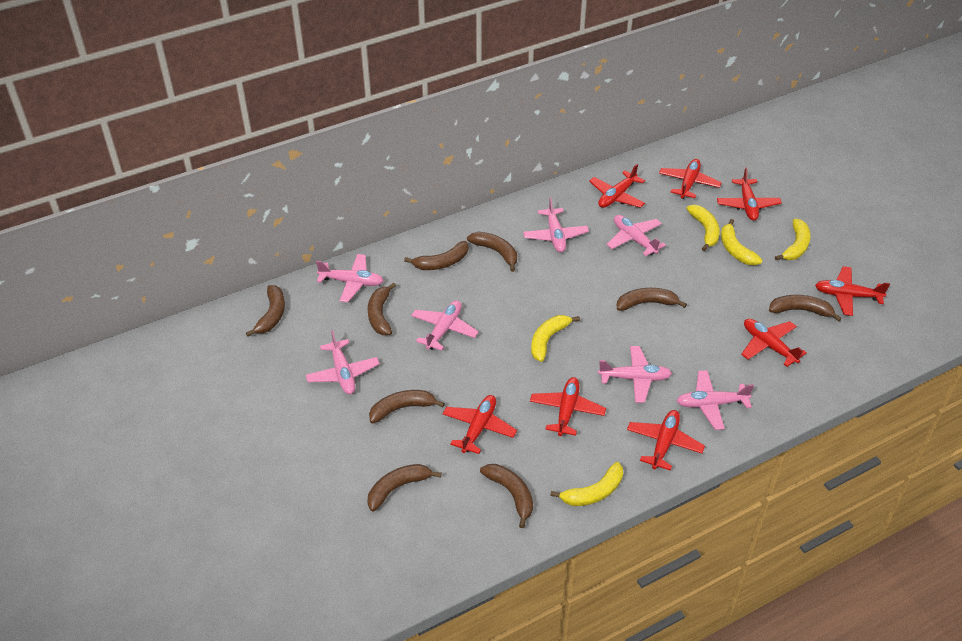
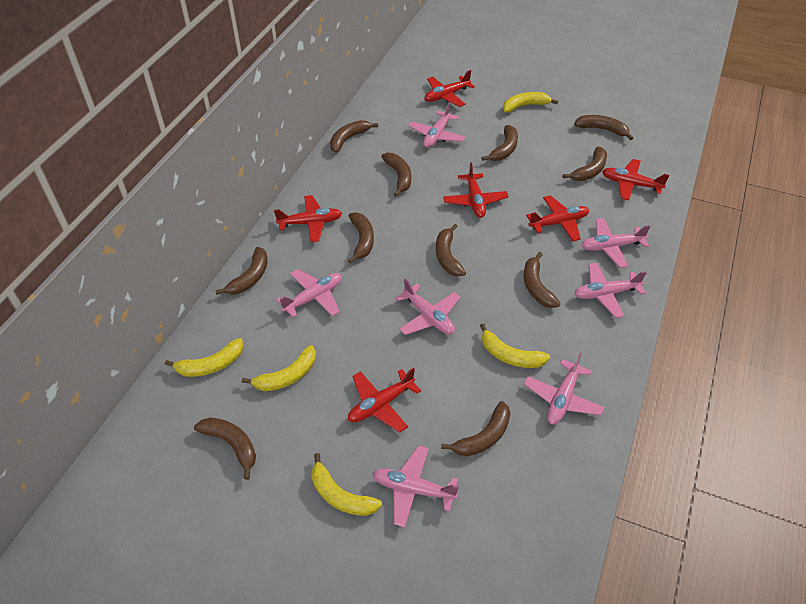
brown banana: [246,285,285,337] [367,464,442,512] [368,282,396,335] [369,390,445,423] [404,241,468,270] [467,232,517,272] [480,464,533,528] [617,288,687,311] [769,295,842,321] = 9 -> [194,418,256,480] [215,247,267,295] [330,120,378,153] [348,212,374,264] [381,153,411,197] [436,224,466,276] [441,401,511,456] [481,125,518,161] [524,252,560,308] [563,147,607,181] [574,115,633,140] = 11
red plane: [443,395,517,454] [530,377,606,436] [589,164,645,208] [627,410,705,471] [659,159,722,199] [717,168,782,221] [741,319,807,367] [815,266,890,316] = 8 -> [274,195,342,242] [348,368,421,432] [425,70,475,107] [443,163,509,218] [526,195,589,241] [602,159,669,200] = 6

